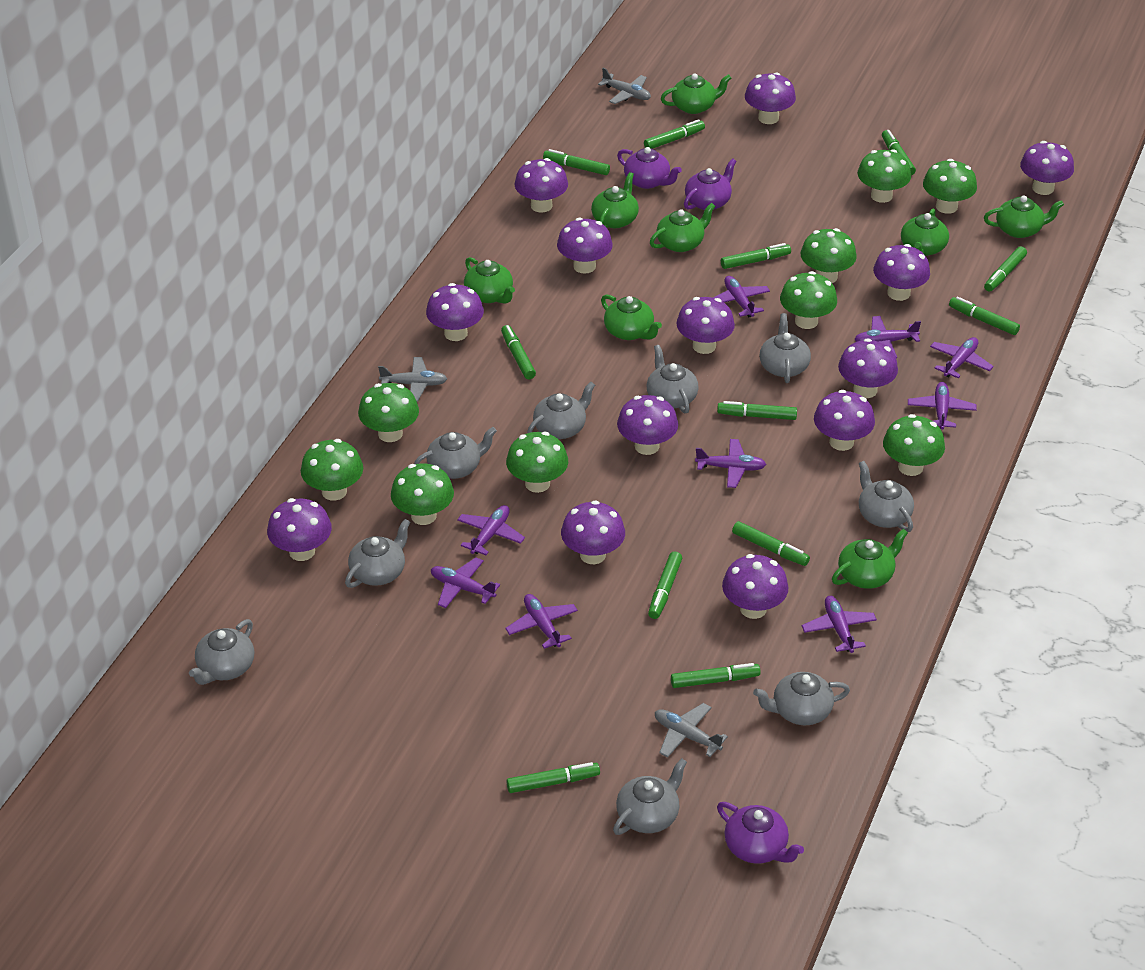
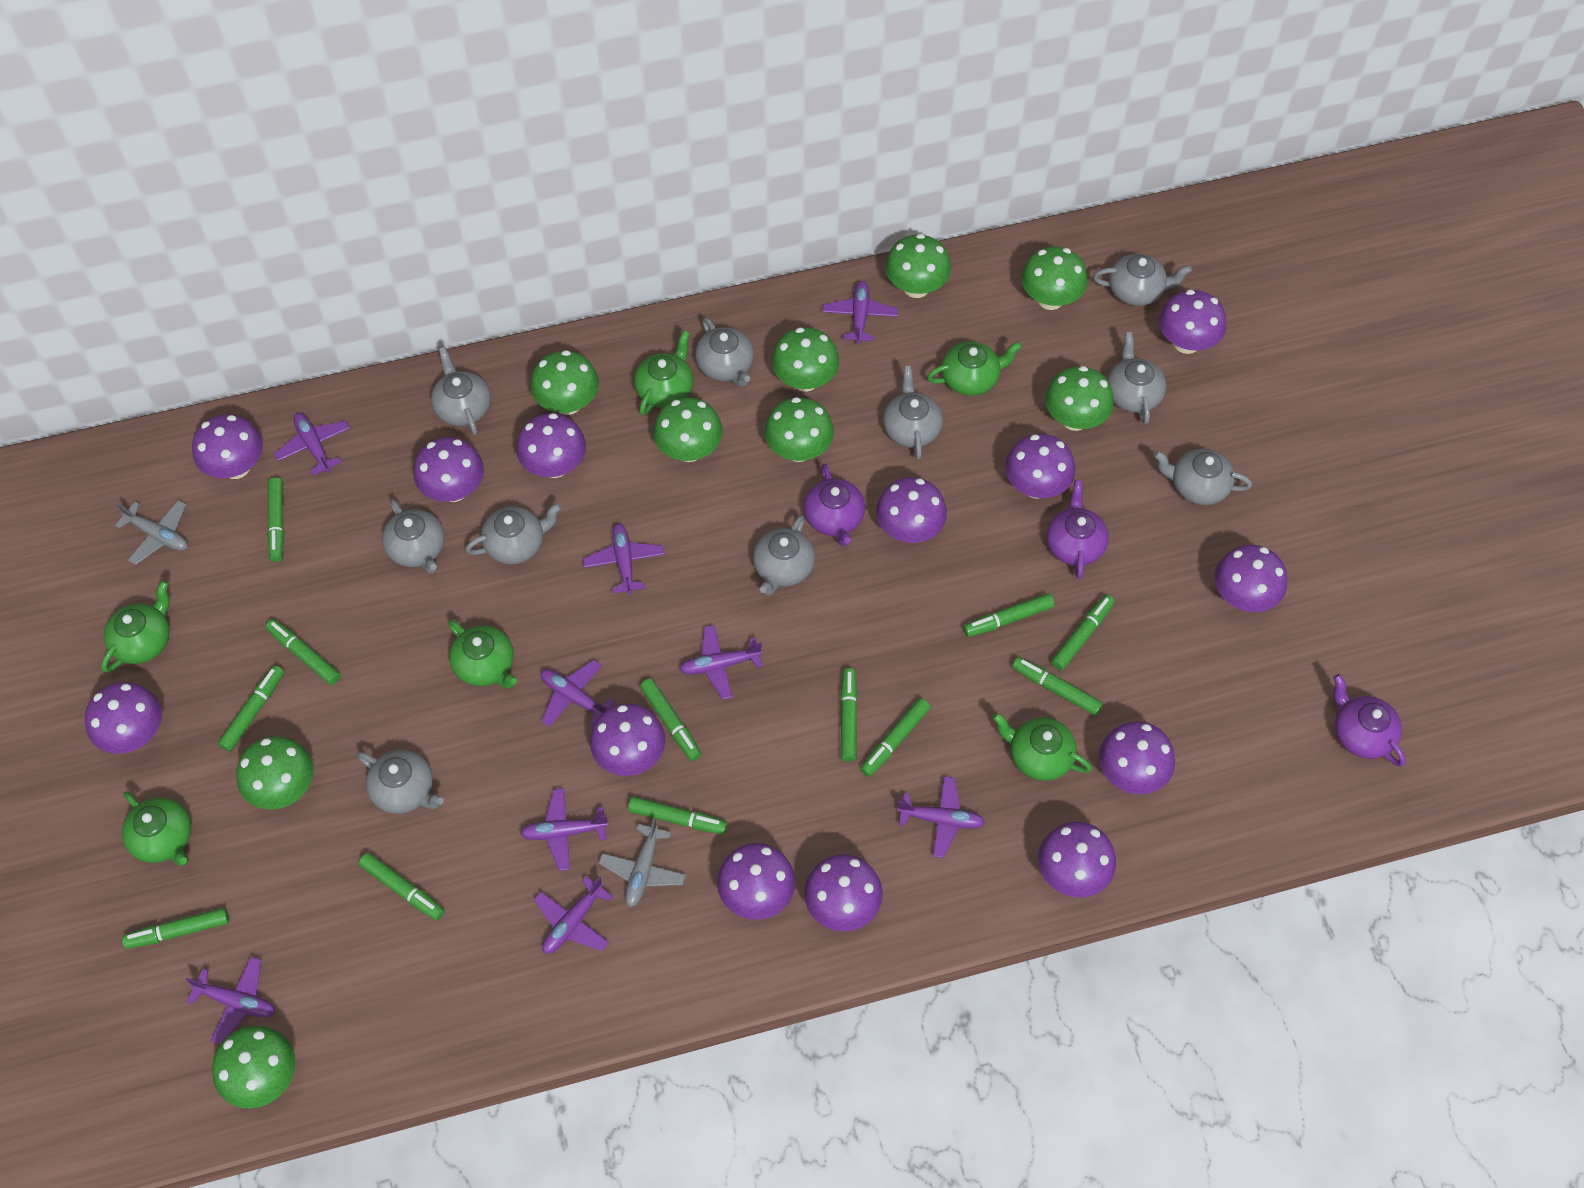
green teapot: [464,257,515,304] [591,172,639,228] [601,294,662,340] [650,203,716,252] [661,73,731,114] [832,529,908,589] [901,209,949,256] [984,195,1064,238] = 8 -> [101,580,170,672] [122,791,191,866] [448,620,517,689] [634,330,693,416] [927,341,1022,396] [992,713,1092,781] = 6
grey plane: [378,357,447,402] [598,68,651,104] [655,703,728,758] = 3 -> [115,500,188,565] [599,818,686,907] = 2
grey teapot: [189,619,254,685] [345,519,410,588] [414,427,497,479] [527,382,595,439] [613,758,687,835] [647,345,699,413] [753,672,850,725] [760,313,811,383] [859,461,914,532] = 9 -> [357,750,444,814] [382,499,445,574] [431,347,491,435] [465,503,562,564] [695,317,754,387] [753,515,815,596] [883,366,943,460] [1093,253,1192,306] [1107,332,1166,424] [1154,449,1252,505] = 10

